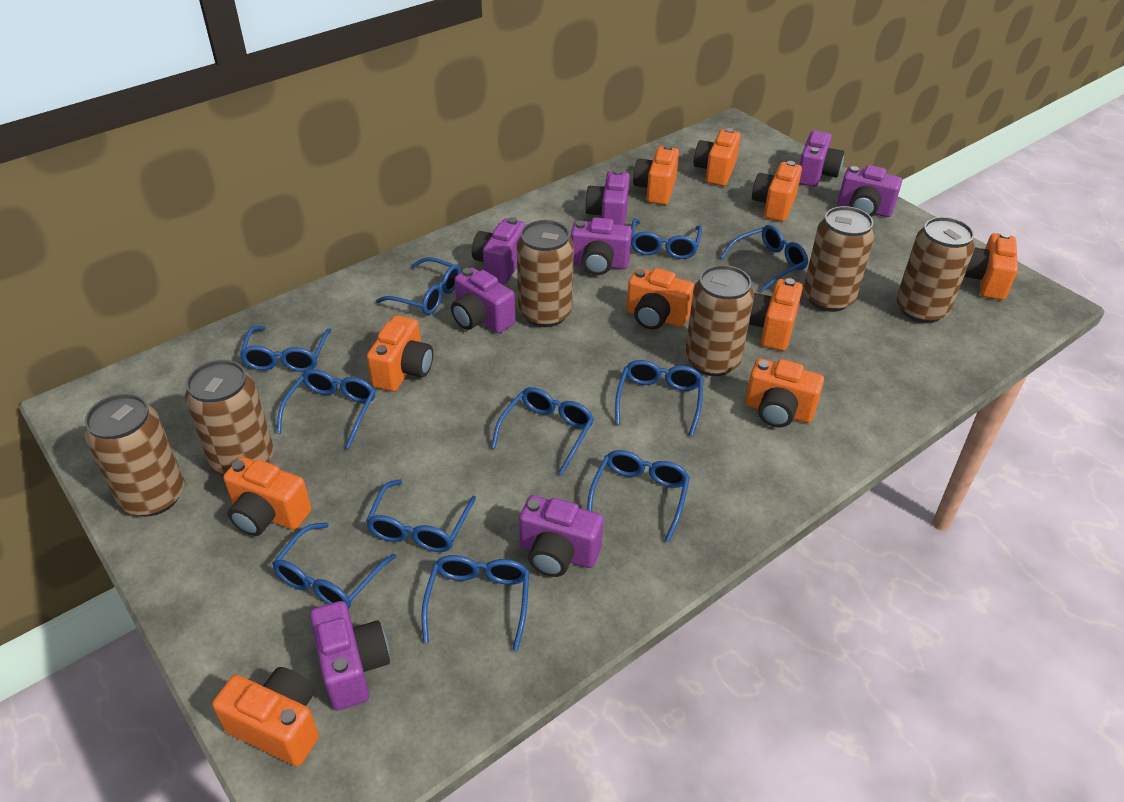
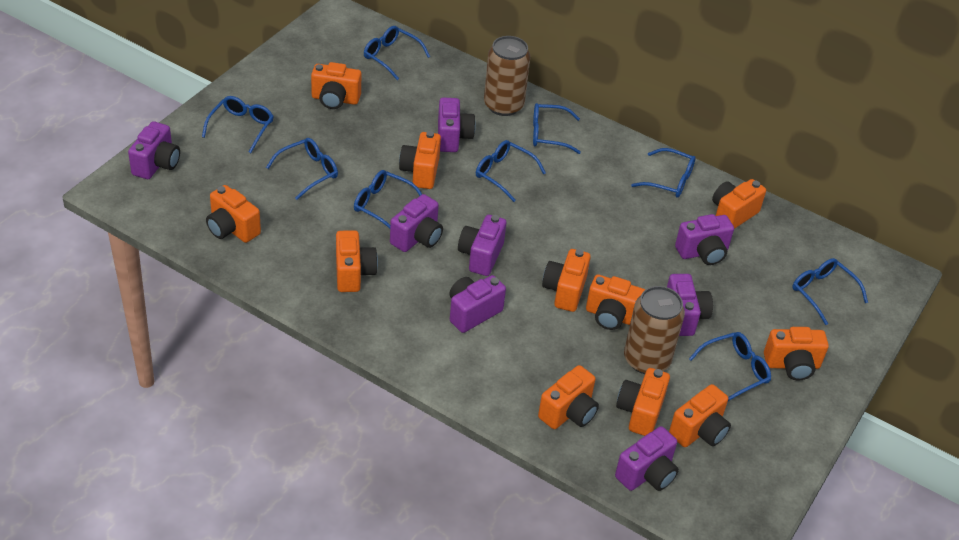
blue glasses: [239,326,332,372] [272,522,396,609] [277,369,376,449] [366,479,476,552] [376,257,461,315] [421,555,529,651] [491,387,594,475] [587,450,690,542] [615,360,703,436] [631,219,702,259] [720,225,808,292] = 11 -> [202,96,274,153] [266,138,338,200] [354,170,422,229] [364,26,430,80] [476,140,546,202] [533,103,581,154] [631,148,696,198] [689,332,771,401] [792,258,868,325] = 9
brown can: [84,394,185,517] [185,360,274,476] [516,220,574,327] [685,265,754,376] [804,206,875,312] [897,217,975,323] = 6 -> [484,36,531,116] [624,286,685,374] = 2
orange camera: [212,667,319,766] [223,457,311,536] [367,315,433,392] [627,268,694,329] [633,145,679,205] [694,128,741,186] [745,358,824,427] [749,278,803,351] [752,161,802,222] [964,232,1018,300] = 10 -> [206,185,261,243] [311,62,361,109] [336,230,378,292] [399,131,441,189] [538,365,599,429] [542,249,591,312] [586,274,645,330] [616,368,670,436] [669,384,731,447] [712,179,766,229] [764,327,829,381] = 11

